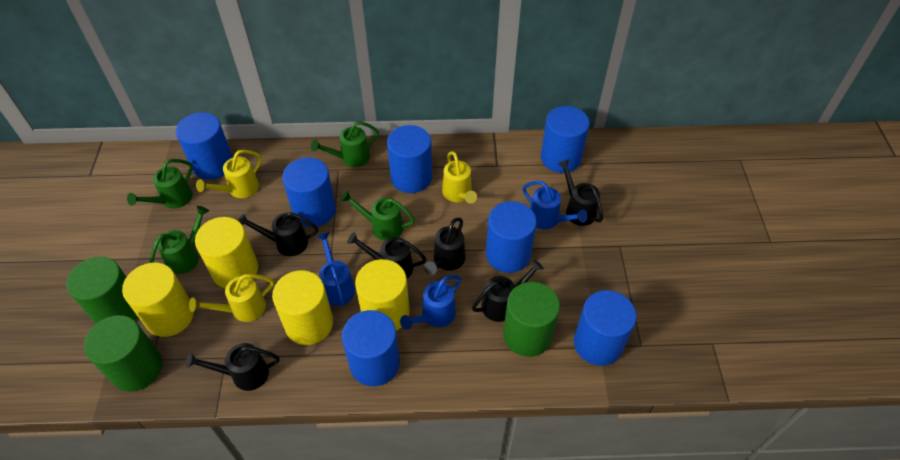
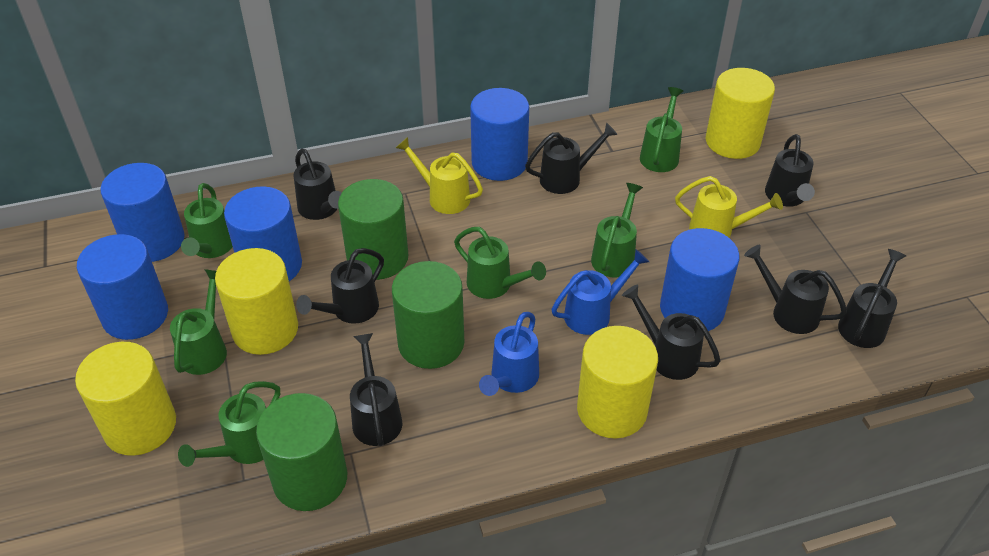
black watering can: [186,343,280,391] [239,212,318,256] [347,232,426,278] [424,218,465,275] [472,259,544,322] [558,159,603,226] = 6 -> [293,149,342,220] [296,248,384,324] [350,333,402,446] [525,123,618,194] [622,284,720,380] [744,245,847,334] [765,134,815,207] [838,249,906,348] = 8
blue cylinder: [176,112,233,180] [282,157,336,227] [342,310,400,386] [387,125,432,193] [486,201,537,273] [541,106,590,173] [574,290,637,366] = 7 -> [77,234,168,340] [101,163,184,262] [224,186,302,281] [470,88,529,181] [660,228,739,331] = 5
blue watering can: [316,232,355,306] [400,275,461,330] [522,181,587,229] = 3 -> [479,312,539,396] [551,250,649,335] = 2
green watering can: [127,159,193,209] [150,206,209,274] [311,121,379,167] [340,190,415,241] = 4 -> [170,269,227,375] [178,381,280,467] [181,183,233,258] [454,227,546,299] [591,183,643,277] [640,87,683,172] = 6
yellow watering can: [189,274,274,322] [196,150,262,198] [442,151,477,204] = 3 -> [396,137,483,214] [675,176,783,237] = 2

